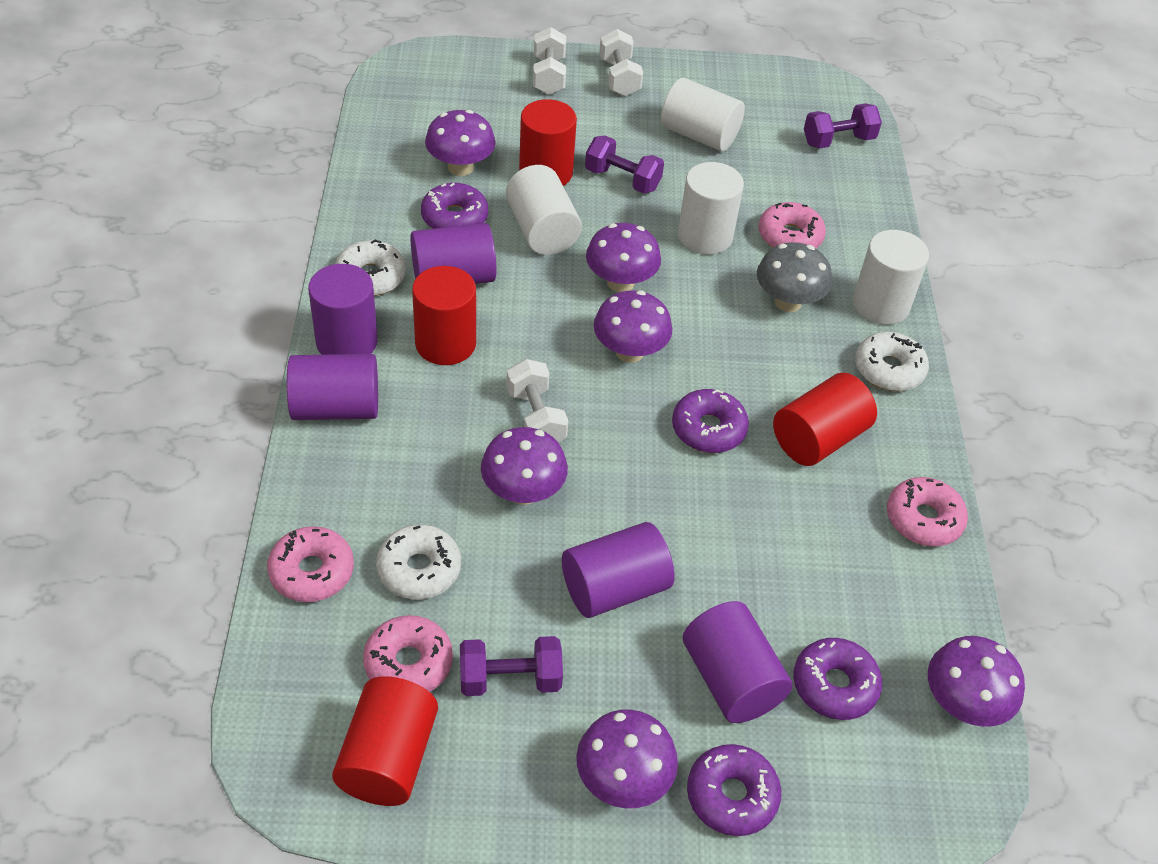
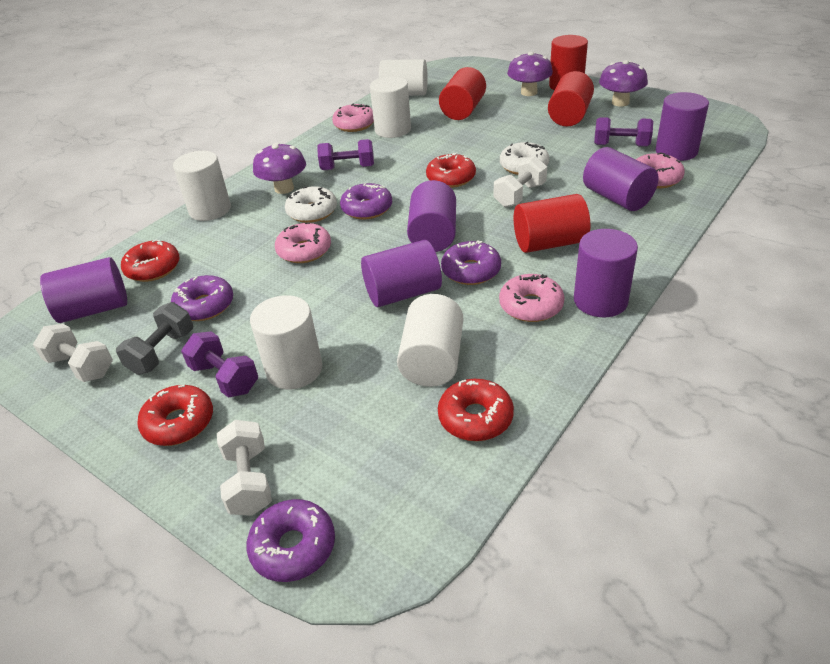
grey dumbbell: none = 0 -> [116,302,193,375] = 1
grey mushroom: [757,242,832,312] = 1 -> none = 0
purple cylinder: [287,354,378,420] [308,264,378,355] [411,223,496,284] [562,522,674,618] [683,601,793,723] = 5 -> [40,257,127,323] [361,240,442,307] [407,180,456,252] [574,229,638,317] [583,147,659,211] [655,92,709,161] = 6
purple mushroom: [425,110,496,176] [481,427,568,505] [576,709,678,808] [586,223,661,292] [594,290,672,363] [928,636,1025,727] = 6 -> [253,143,306,194] [507,52,553,96] [599,60,648,107] = 3
red donut: none = 0 -> [121,240,180,282] [137,385,213,446] [426,153,476,188] [438,379,514,441] = 4
white cylinder: [506,165,582,255] [661,78,745,151] [678,162,744,254] [853,230,929,325] = 4 -> [173,151,231,221] [250,295,322,389] [370,76,411,138] [379,59,428,96] [397,294,463,387] = 5
white donut: [335,240,406,296] [376,524,461,599] [855,332,929,391] = 3 -> [285,186,337,223] [500,142,549,175] = 2

